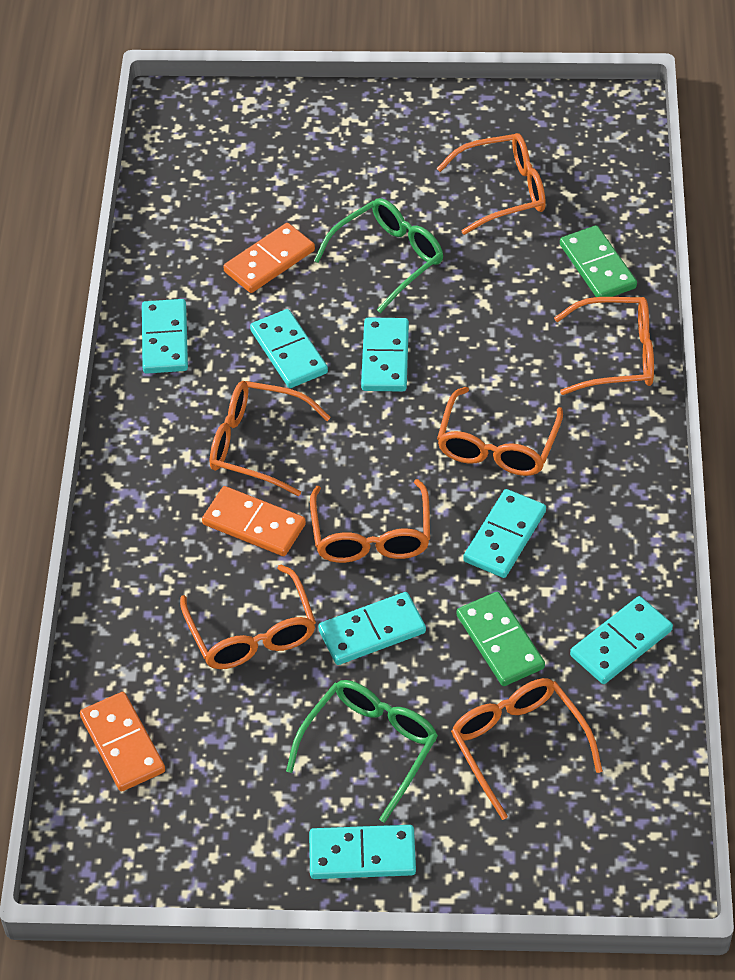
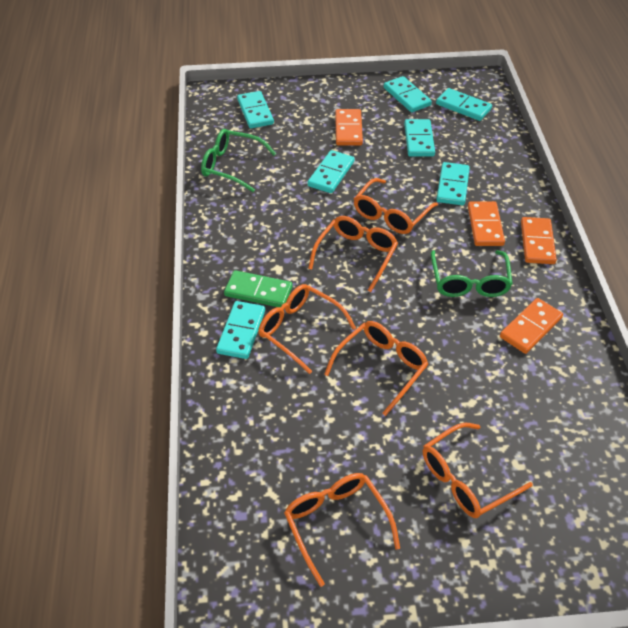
green domino: [457,592,545,686] [560,225,637,297] = 2 -> [224,270,293,307] = 1
orange domino: [80,692,165,791] [202,486,306,556] [223,223,315,293] = 3 -> [335,109,363,145] [468,201,505,246] [500,298,563,354] [521,217,557,264] = 4
orange glasses: [180,565,316,669] [210,381,331,496] [310,479,430,563] [437,133,546,235] [437,387,563,476] [451,678,603,820] [554,297,654,395] = 7 -> [258,284,356,374] [284,473,400,587] [308,216,398,292] [324,321,428,416] [354,178,438,234] [423,423,533,518] = 6

